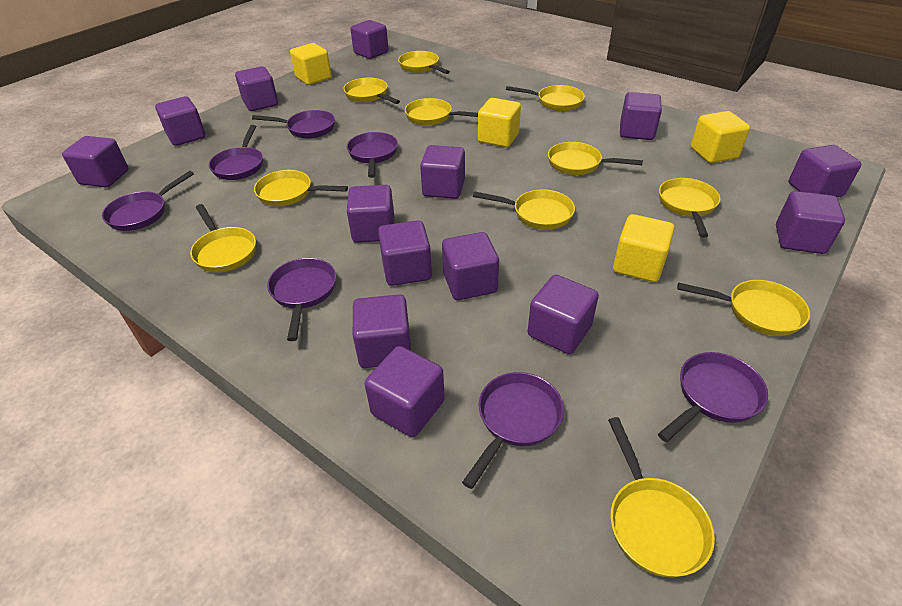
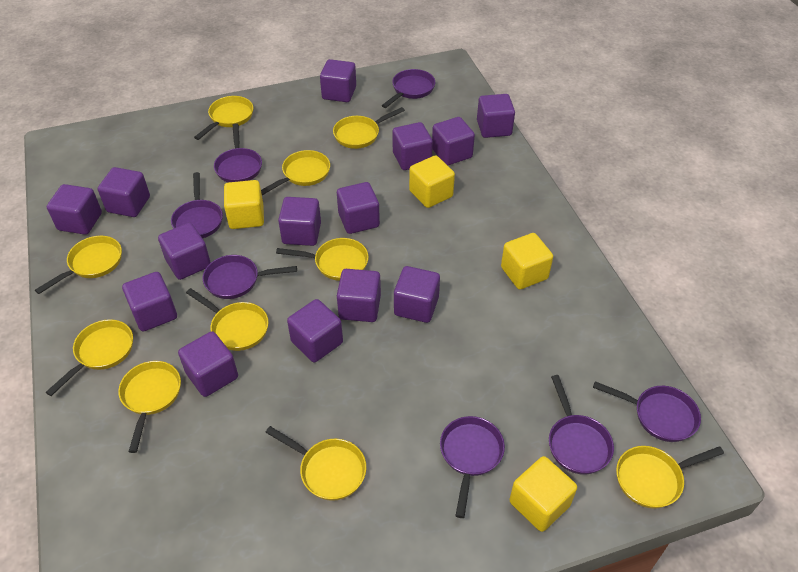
yellow pan: [190,204,256,272] [254,170,348,206] [343,78,400,104] [398,51,450,74] [405,98,478,126] [473,189,575,230] [506,85,585,111] [548,142,643,175] [608,417,715,577] [659,178,721,238] [677,280,810,336] = 11 -> [35,236,122,294] [46,319,133,396] [118,361,181,453] [186,288,269,351] [194,96,253,140] [261,150,330,195] [265,426,366,501] [276,238,369,281] [333,107,405,149] [616,446,724,508] = 10

